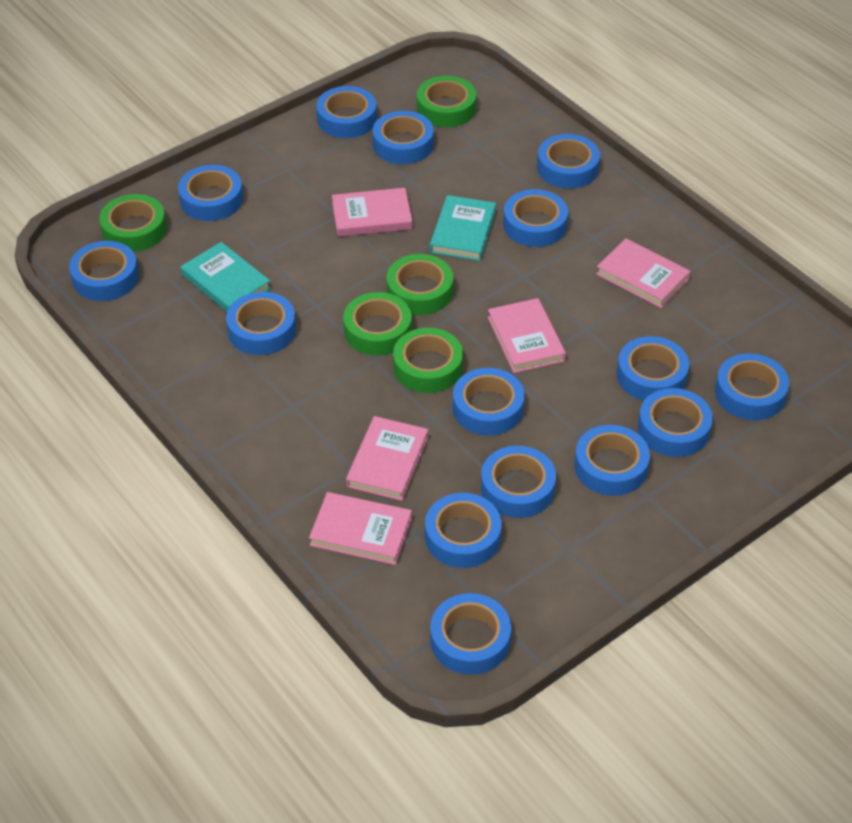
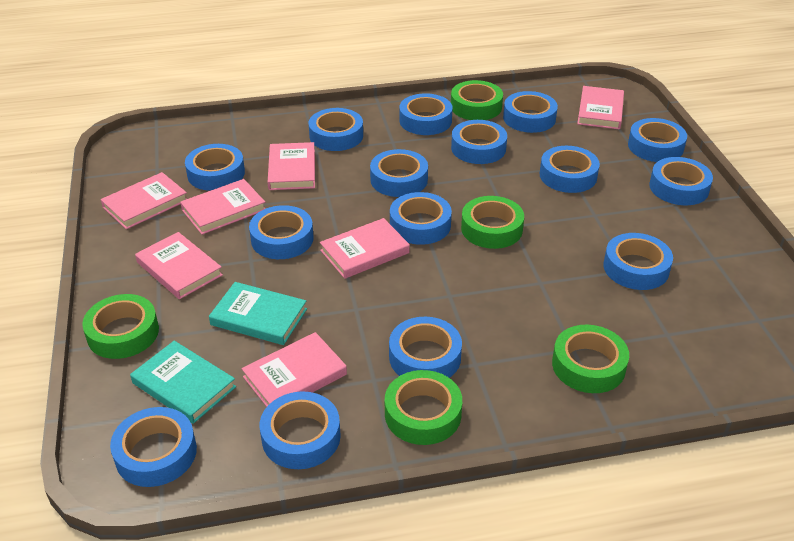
pink book: [309,492,412,565] [332,188,413,237] [346,416,428,501] [488,298,566,373] [596,238,691,308] = 5 -> [101,172,187,229] [135,232,223,299] [180,179,266,235] [242,332,347,407] [268,142,315,190] [320,218,410,279] [577,86,624,129] = 7

